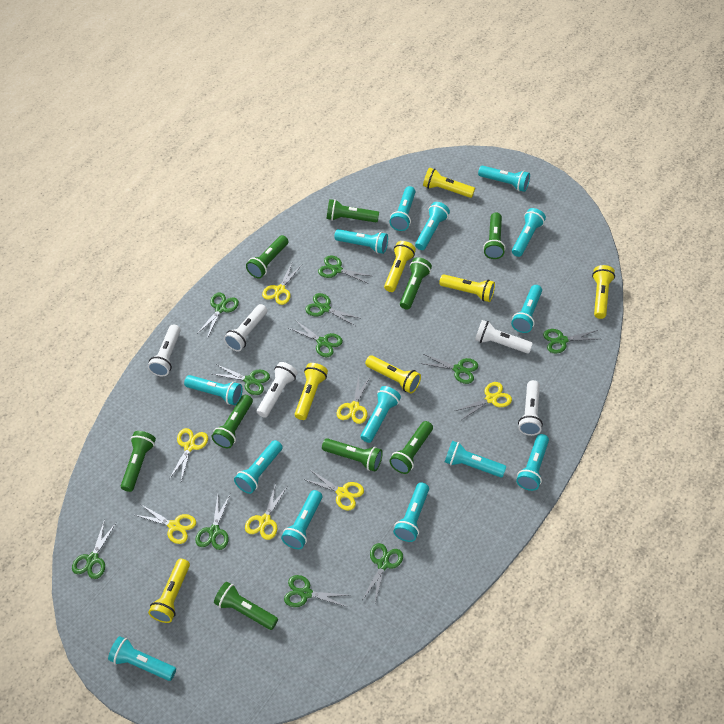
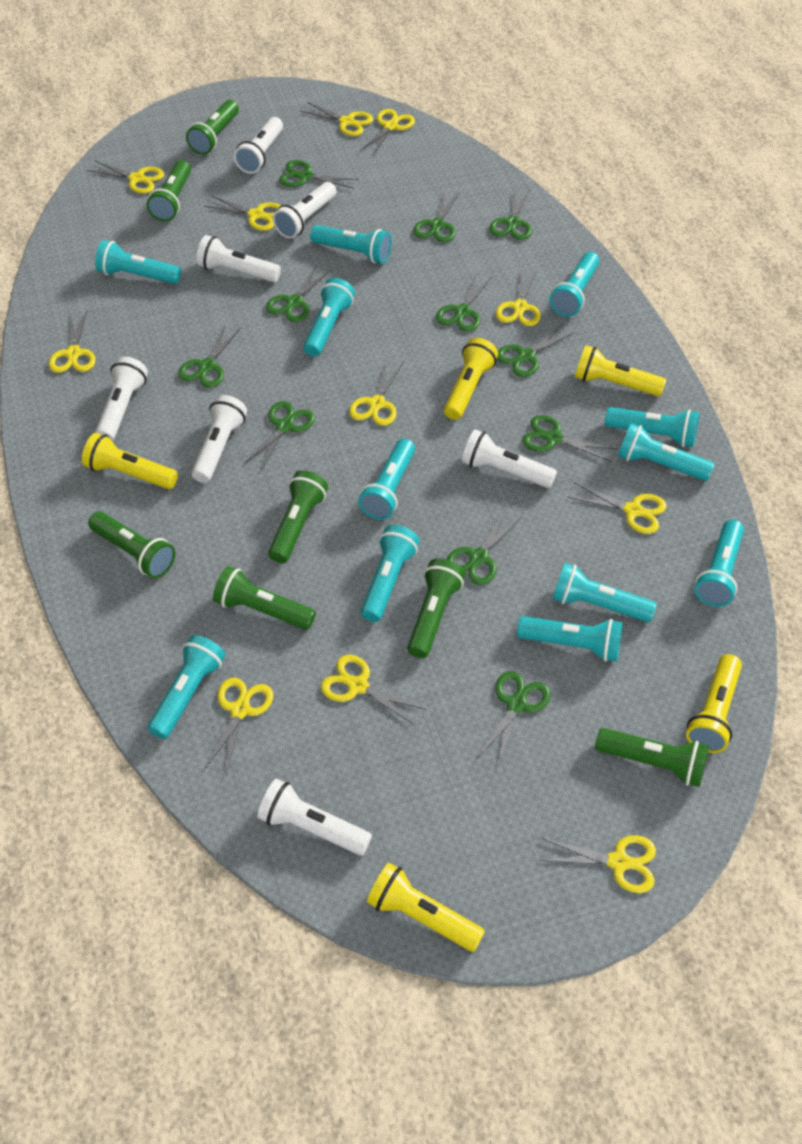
green flashlight: [121,431,156,492] [212,395,253,448] [214,582,278,630] [246,235,289,278] [322,438,383,472] [327,199,379,222] [389,421,433,474] [400,257,432,310] [483,213,505,259] = 9 -> [88,511,175,578] [147,160,191,221] [186,100,239,155] [213,566,316,630] [268,470,328,563] [407,558,465,658] [595,728,709,787] = 7
turquoise flashlight: [108,636,176,681] [184,375,243,405] [234,440,283,494] [281,490,322,549] [334,229,388,254] [361,386,401,443] [389,186,416,231] [393,483,429,542] [415,202,450,250] [445,441,506,477] [478,166,530,192] [511,285,542,333] [512,208,546,257] [516,434,549,491] = 14 -> [95,240,181,284] [148,635,226,739] [303,278,355,357] [310,225,392,264] [358,439,415,520] [361,525,420,622] [517,616,623,662] [549,252,600,317] [552,563,657,622] [605,407,699,447] [618,423,715,481] [695,519,744,607] = 12
white flashlight: [148,325,181,376] [224,304,267,351] [257,362,298,418] [475,320,533,354] [518,380,543,436] = 5 -> [95,356,148,441] [191,395,247,483] [196,235,281,282] [234,117,283,174] [257,778,372,856] [273,182,337,239] [462,429,557,488] = 7
yellow flashlight: [148,559,190,623] [295,363,328,420] [365,355,421,394] [384,241,416,292] [423,168,475,198] [439,274,495,302] [592,265,615,319] = 7 -> [82,433,178,489] [367,863,485,952] [444,338,498,420] [575,345,666,396] [686,654,742,753] = 5
yellow scissors: [135,505,196,544] [169,428,208,481] [245,484,287,540] [262,263,302,305] [303,469,364,511] [337,376,370,424] [455,382,512,419] = 7 -> [49,311,96,373] [87,160,164,194] [204,195,281,231] [204,677,273,774] [300,102,373,136] [321,655,426,725] [349,362,404,426] [360,109,415,156] [496,267,541,326] [539,835,656,893] [568,482,667,534] = 11

